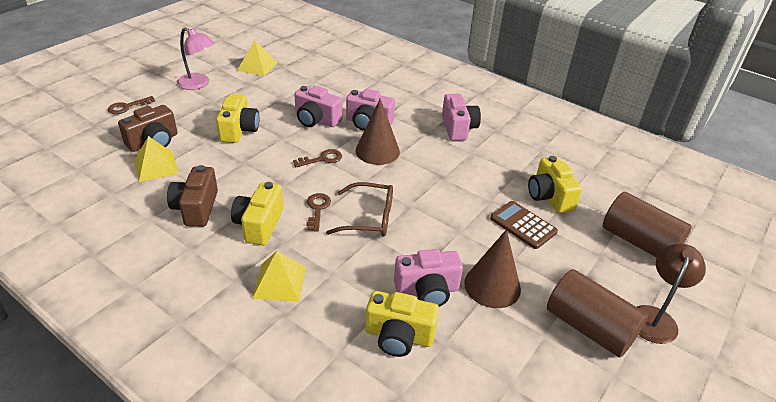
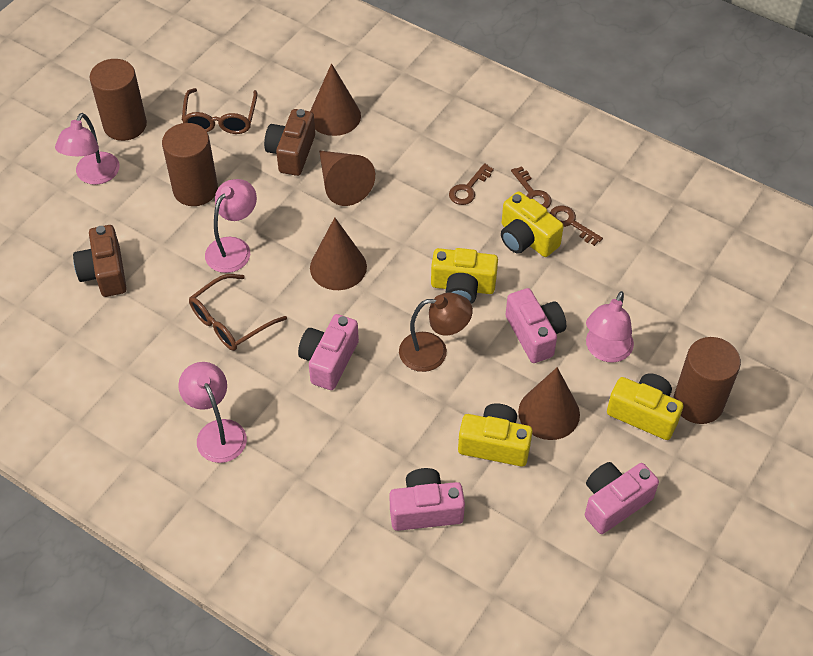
brown calculator: [490,201,558,249] = 1 -> none = 0
brown cone: [356,98,400,165] [464,230,521,308] = 2 -> [310,63,361,136] [310,217,367,290] [319,150,375,206] [518,367,580,440] = 4
brown cylinder: [547,269,648,357] [603,192,692,257] = 2 -> [90,59,147,141] [162,123,218,206] [673,337,741,424] = 3
brown glasses: [326,182,393,237] = 1 -> [182,88,258,134] [189,274,287,351] = 2
pink lamp: [177,27,215,90] = 1 -> [55,113,120,185] [178,362,247,463] [205,179,257,273] [586,291,634,362] = 4
yellow pyramid: [134,136,179,182] [237,40,277,76] [252,251,306,302] = 3 -> none = 0

